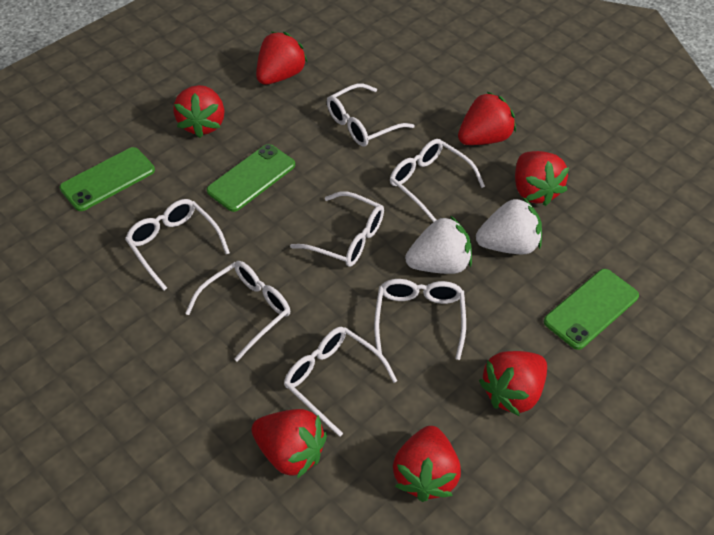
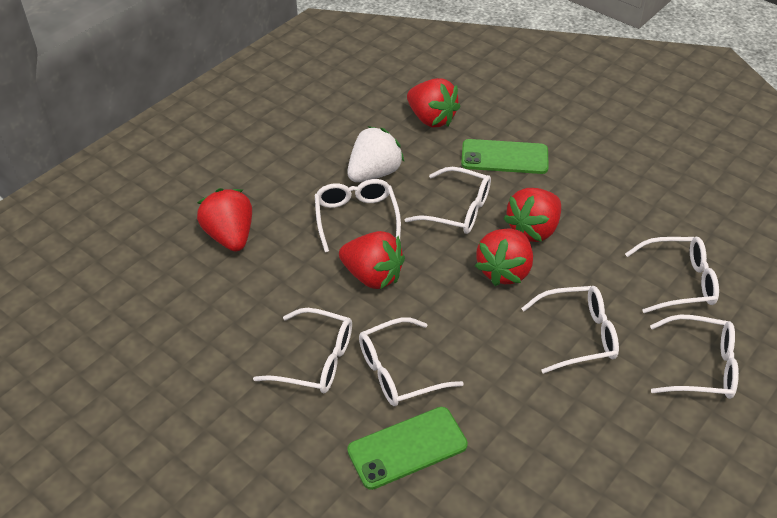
green phone: [59,147,155,211] [207,144,295,212] [544,269,639,350] = 3 -> [347,407,468,490] [461,139,549,174] = 2
red strawberry: [173,85,225,138] [252,409,327,479] [256,32,308,85] [393,426,461,502] [458,91,516,145] [479,351,547,416] [515,151,569,206] = 7 -> [197,188,252,252] [339,231,405,289] [407,78,461,127] [475,229,533,286] [503,188,561,242] = 5
white strawberry: [405,215,472,274] [476,197,542,254] = 2 -> [347,126,404,182] = 1

